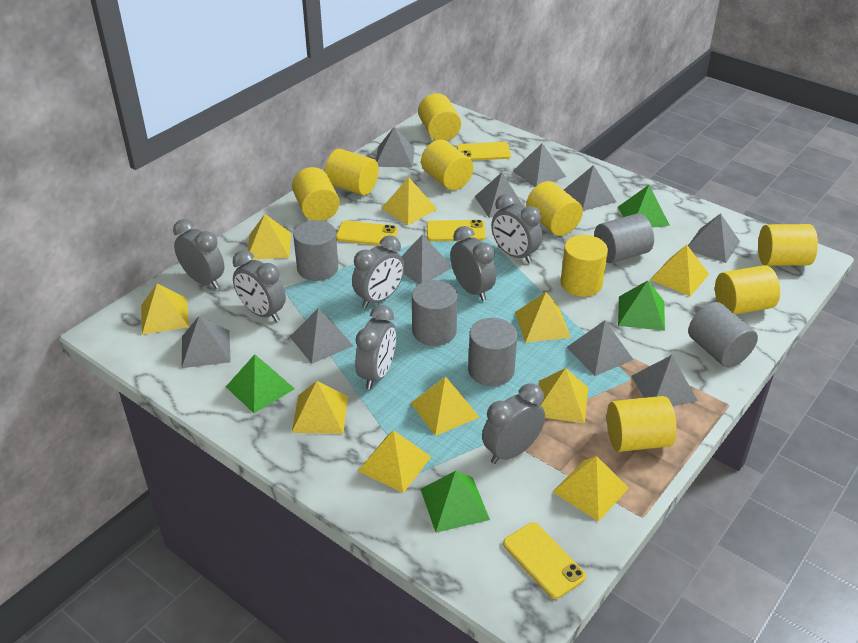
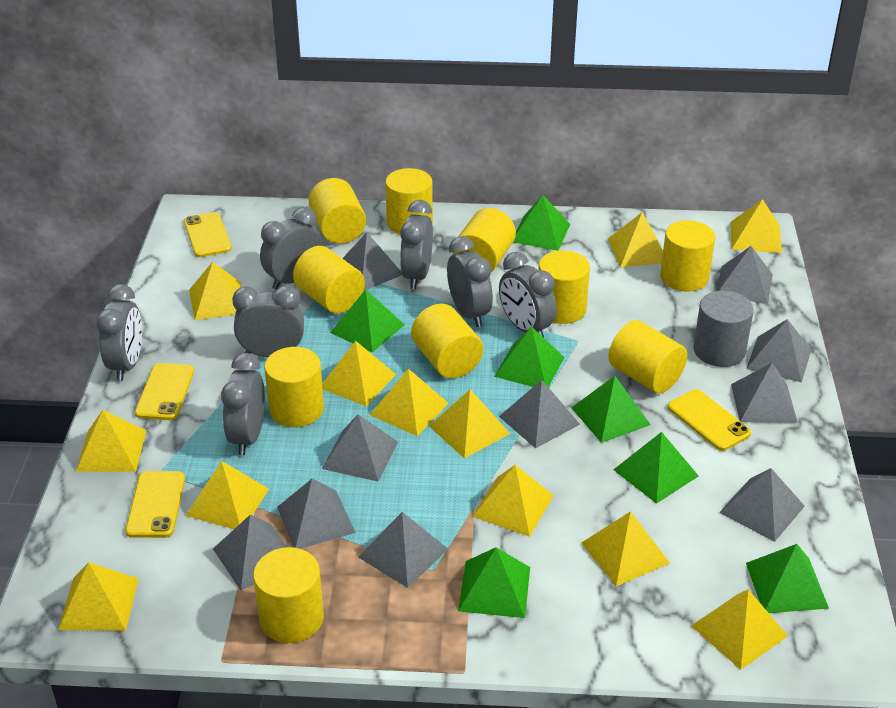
green pyramid: [226,354,295,413] [420,471,490,533] [618,185,670,228] [618,280,665,331] = 4 -> [330,289,405,352] [458,547,530,618] [494,327,564,387] [513,195,570,251] [571,376,651,443] [613,432,698,504] [746,544,829,613] = 7
grey cylinder: [293,220,338,281] [412,280,457,346] [468,318,517,386] [594,213,654,263] [688,302,758,368] = 5 -> [694,291,754,367] = 1
yellow cylinder: [292,167,340,221] [325,149,379,195] [418,93,461,141] [421,140,473,190] [526,181,583,236] [560,235,608,297] [607,396,677,452] [715,265,780,315] [758,224,818,266] = 9 -> [253,547,324,643] [264,347,324,427] [293,246,365,314] [309,178,366,244] [385,168,433,234] [411,304,483,378] [453,208,516,272] [538,250,590,324] [608,320,687,393] [660,220,715,291] = 10
yellow pyramid: [141,283,189,335] [248,214,291,260] [292,381,348,434] [358,430,431,493] [382,177,437,225] [411,377,480,436] [515,292,571,343] [538,368,588,423] [553,456,629,522] [650,245,709,296] = 10 -> [58,562,139,631] [76,410,146,472] [186,461,269,529] [189,262,241,320] [322,341,396,406] [370,369,449,436] [429,389,510,458] [472,465,554,537] [581,511,670,586] [608,213,663,267] [691,589,788,670] [731,199,782,253] = 12

